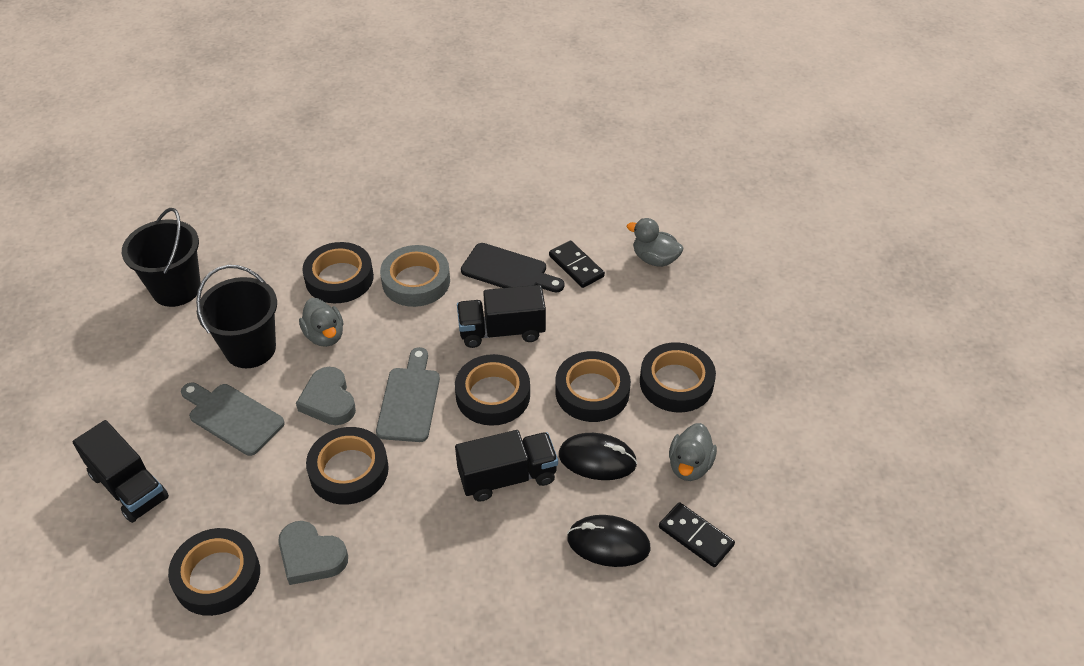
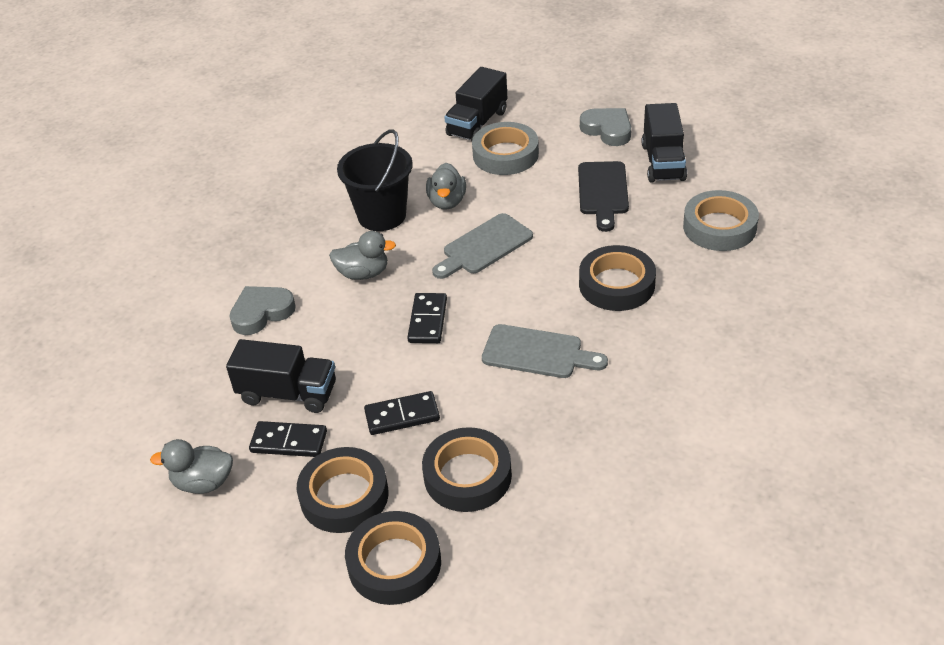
black bucket: [122,208,201,307] [196,265,277,368] = 2 -> [337,129,413,231] = 1
black domino: [549,240,605,288] [659,502,735,567] = 2 -> [249,421,327,457] [364,391,440,435] [407,293,447,343] = 3
black mouse: [559,433,637,480] [567,515,651,567] = 2 -> none = 0
black tape: [168,528,260,616] [302,242,374,303] [306,427,389,505] [455,354,530,426] [555,351,631,422] [640,342,716,412] = 6 -> [297,447,389,533] [345,511,441,605] [422,427,512,512] [579,245,656,311] = 4
grey tape: [380,245,450,307] = 1 -> [472,122,539,175] [683,190,759,251] = 2

